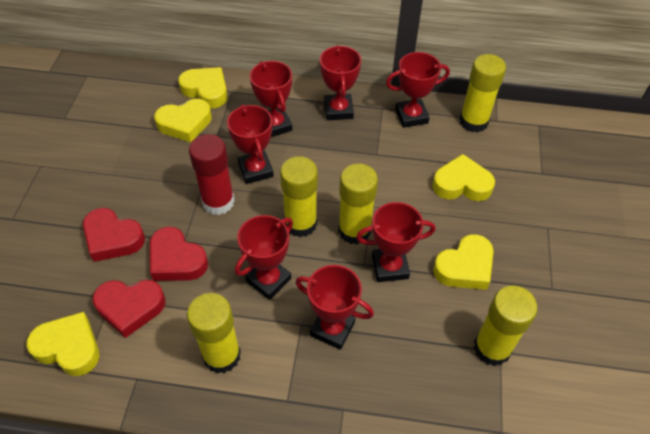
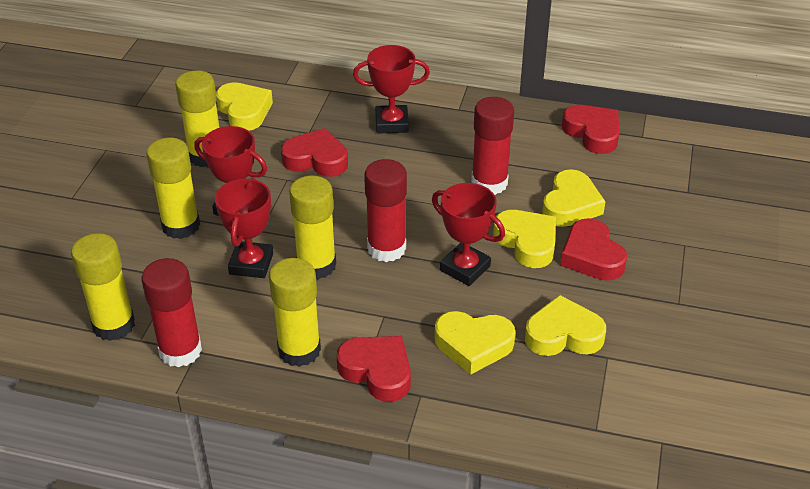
red glue stick: [189,134,235,215] = 1 -> [142,258,202,368] [364,159,407,262] [471,97,514,195] = 3
red heart: [83,208,145,262] [93,280,165,338] [150,227,208,281] = 3 -> [281,128,348,177] [336,336,411,402] [560,218,627,281] [562,105,619,154] = 4
red trophy: [227,104,274,184] [235,215,293,300] [250,61,292,137] [295,265,374,350] [320,45,361,120] [356,202,435,282] [386,52,450,128] = 7 -> [194,126,267,216] [215,178,273,278] [353,45,430,133] [432,183,505,286] = 4

